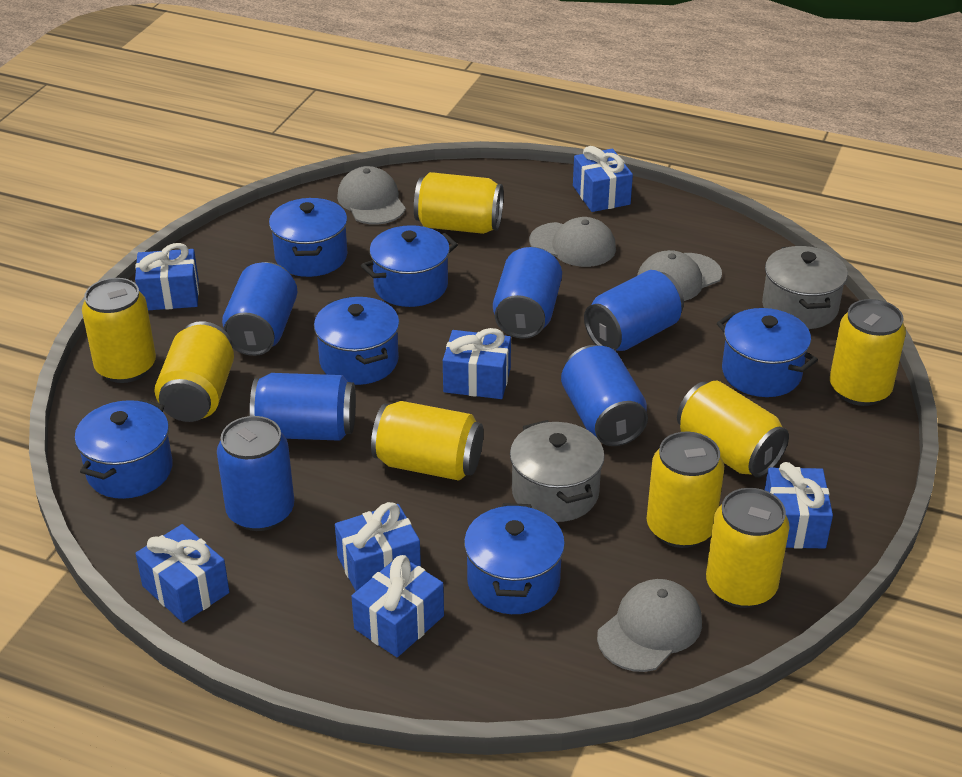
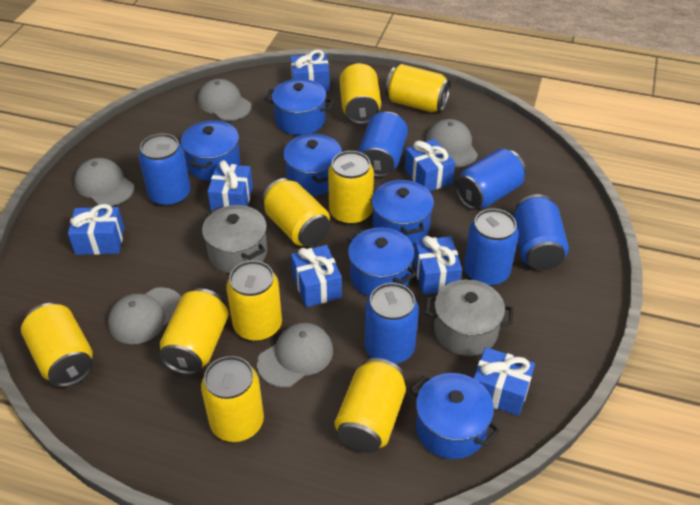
grey cap: [337,166,406,225] [529,217,616,267] [597,579,702,672] [637,250,722,301] = 4 -> [74,158,134,206] [108,287,181,344] [198,79,251,121] [257,323,333,388] [426,119,478,167] = 5
yellow can: [82,278,156,383] [154,321,234,422] [371,401,483,481] [414,172,504,234] [646,432,724,548] [677,380,789,478] [706,488,790,608] [830,299,906,406] = 8 -> [21,303,93,387] [159,288,229,375] [201,356,264,442] [226,260,282,341] [262,178,330,247] [328,151,374,225] [334,358,406,453] [339,63,381,124] [385,64,451,112] = 9

